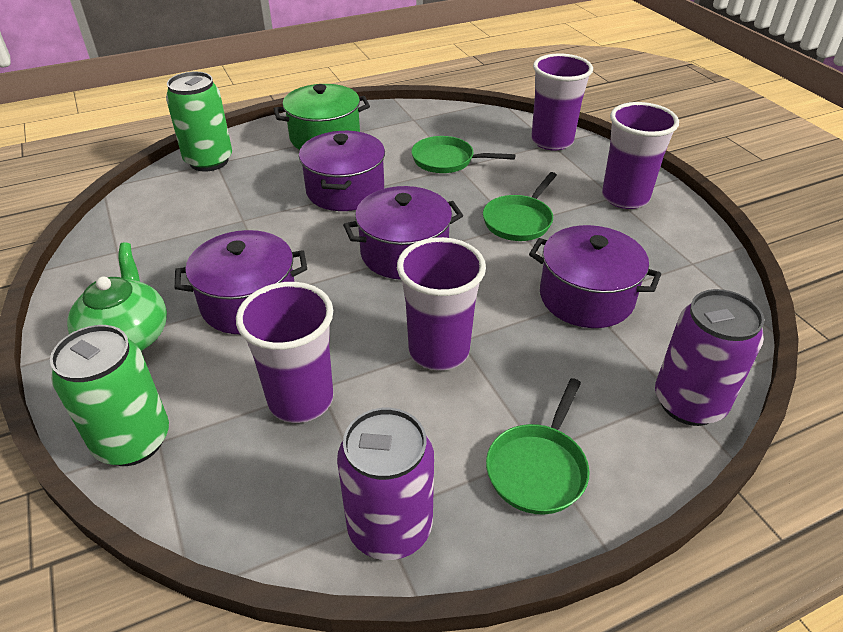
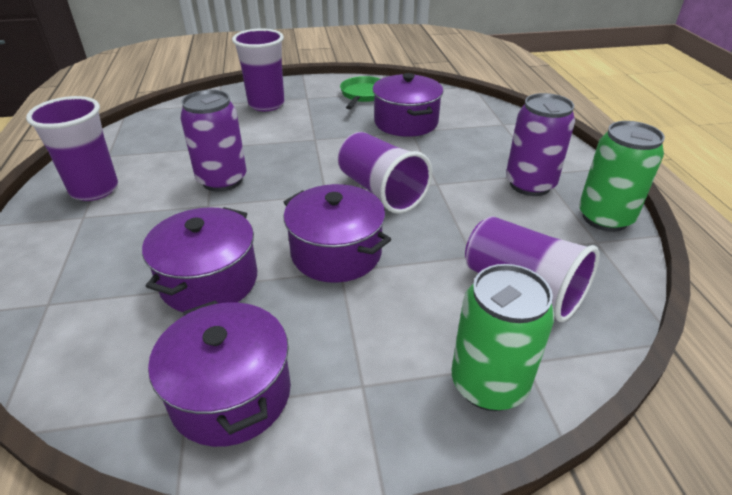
green pan: [411,136,515,173] [483,172,557,241] [486,378,589,515] = 3 -> [340,76,380,109] = 1
green pot: [274,84,370,150] = 1 -> none = 0
green teapot: [67,243,167,351] = 1 -> none = 0

